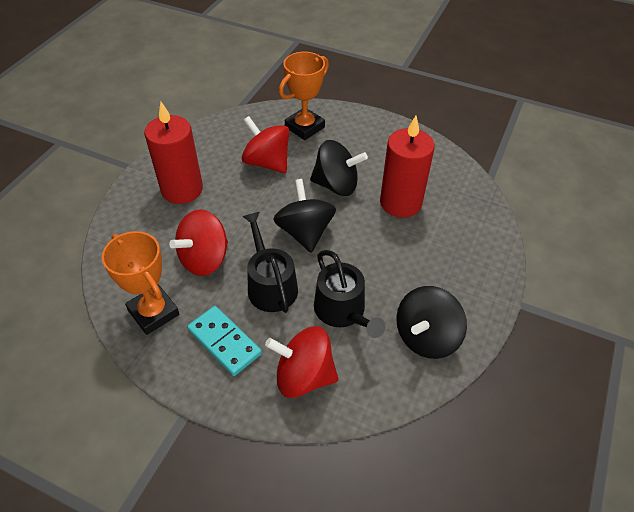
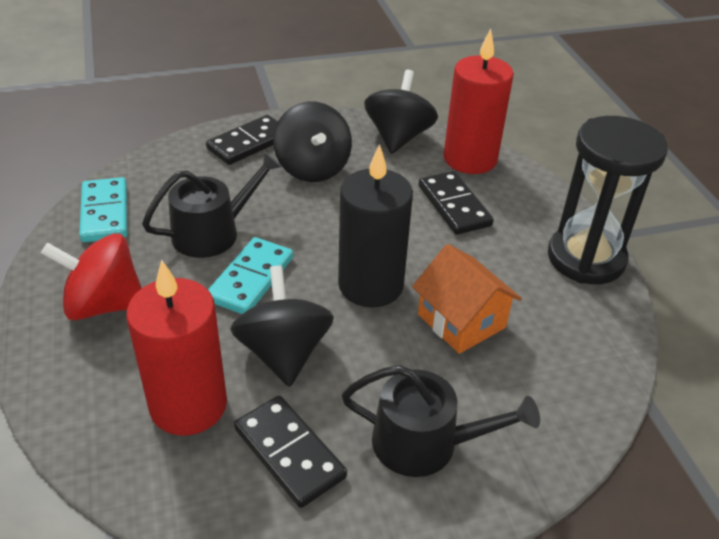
black candle: none = 0 -> [338,144,413,307] = 1
black domino: none = 0 -> [206,115,278,165] [234,396,347,508] [418,171,494,235] = 3
black hourglass: none = 0 -> [548,116,668,284] = 1
orange house: none = 0 -> [412,244,522,354] = 1
orange trophy: [102,231,179,335] [279,52,329,140] = 2 -> none = 0
red spinning top: [169,210,228,276] [242,116,289,173] [265,326,338,398] = 3 -> [41,233,142,320] = 1
turquoise domino: [187,306,262,376] = 1 -> [79,177,128,242] [208,237,293,314] = 2

